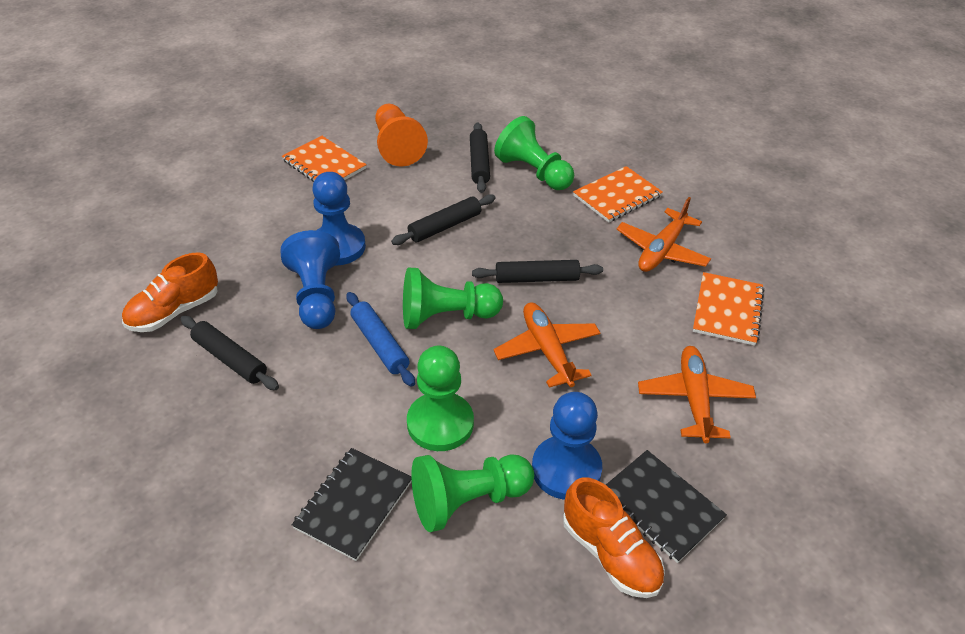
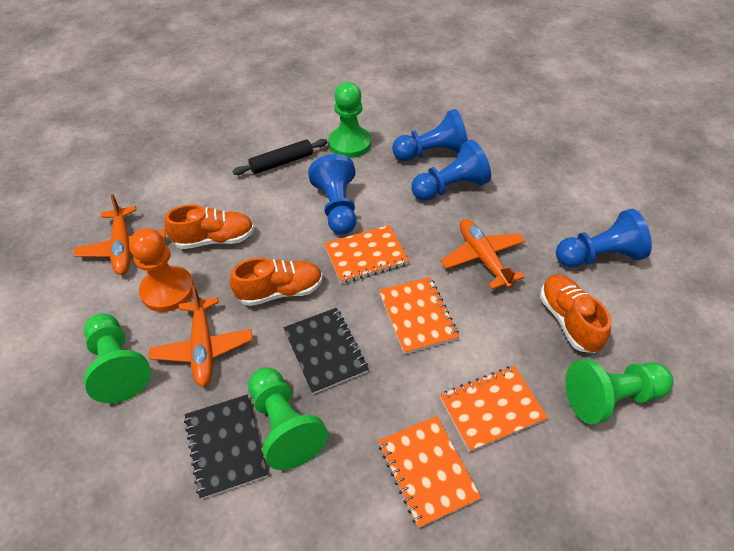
black rolling pin: [180,316,279,390] [391,194,496,245] [470,122,490,193] [472,260,603,283] = 4 -> [232,139,327,175] = 1
blue pawn: [280,230,340,329] [312,172,366,266] [532,392,602,500] = 3 -> [308,154,356,234] [392,109,468,161] [411,140,491,201] [556,209,652,267] = 4
blue rolling pin: [346,292,415,387] = 1 -> none = 0
orange notebook: [282,136,367,182] [573,166,663,223] [693,272,764,346] = 3 -> [324,225,409,284] [378,416,481,528] [379,277,459,354] [440,366,548,452] = 4
orange shoe: [122,252,218,332] [563,478,665,598] = 2 -> [164,205,254,249] [230,258,323,306] [540,275,611,353] = 3

